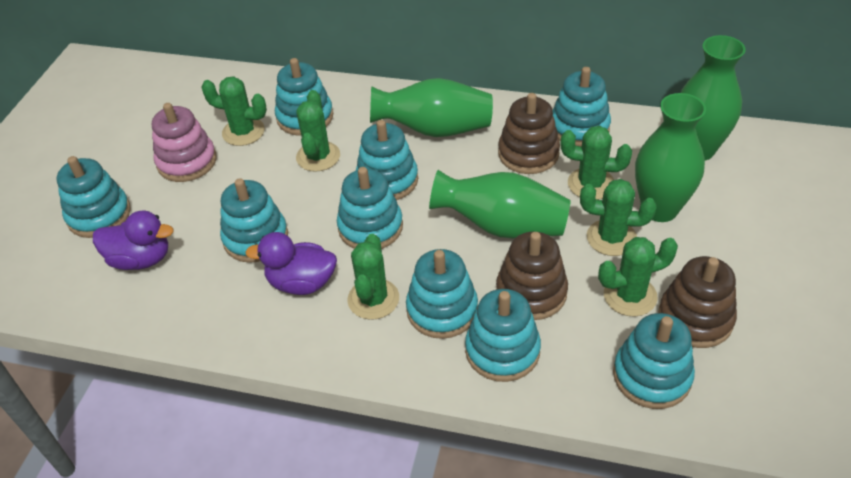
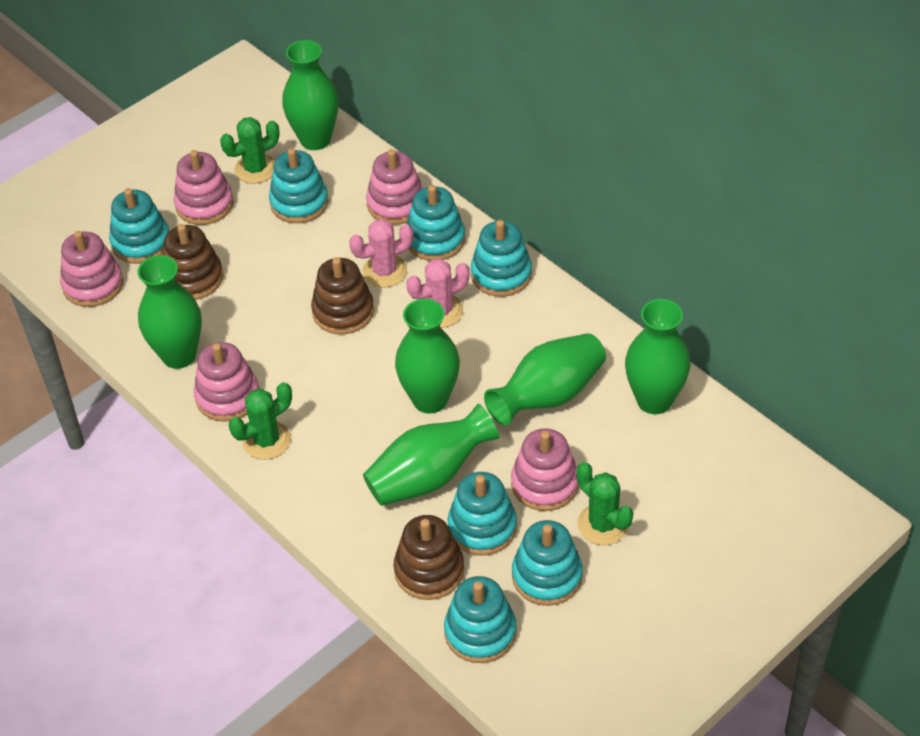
green cactus: [201,76,267,146] [296,90,340,172] [348,234,399,320] [561,126,632,200] [580,179,657,256] [598,237,678,317] = 6 -> [220,117,280,184] [229,382,292,460] [576,462,633,545] = 3
green vase: [370,78,493,137] [429,170,571,239] [635,93,706,222] [680,35,746,161] = 4 -> [137,255,202,369] [282,40,339,150] [363,404,499,506] [395,299,460,414] [484,333,606,425] [625,299,690,414] = 6
pink cactus: none = 0 -> [349,219,413,288] [406,258,470,328] = 2
pink stacking toy: [152,103,217,182] = 1 -> [60,231,123,307] [174,150,234,225] [194,342,259,422] [366,149,423,225] [511,428,579,511] = 5
purple duck: [93,211,173,270] [245,232,337,295] = 2 -> none = 0
turquoise stacking toy: [57,156,131,238] [220,178,288,263] [275,58,333,136] [337,167,403,249] [356,120,418,200] [406,249,478,339] [465,289,541,382] [553,67,611,147] [613,313,695,409] = 9 -> [109,188,169,264] [269,148,329,223] [407,185,465,261] [444,576,516,663] [448,472,517,556] [471,220,532,297] [512,520,583,606] = 7

